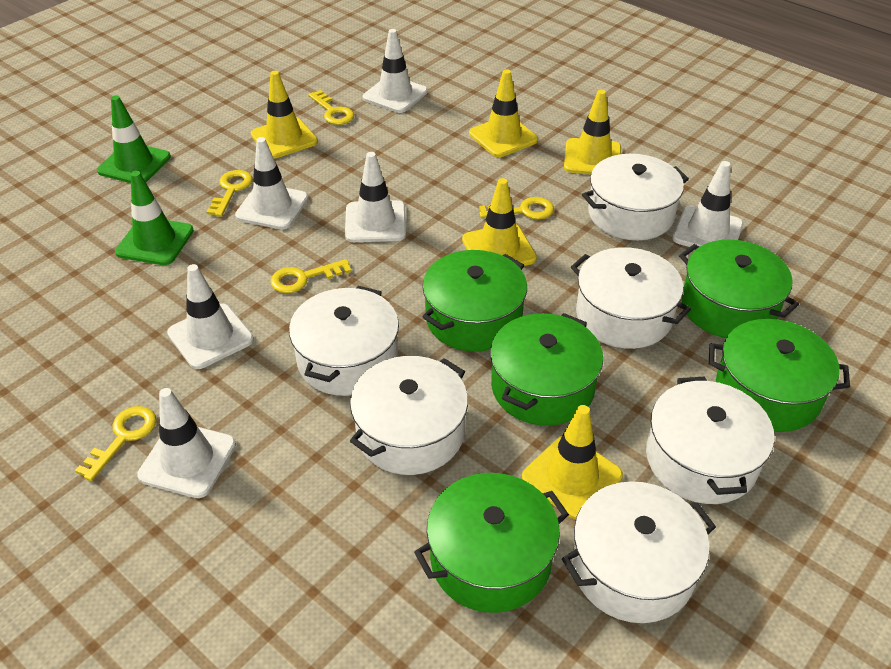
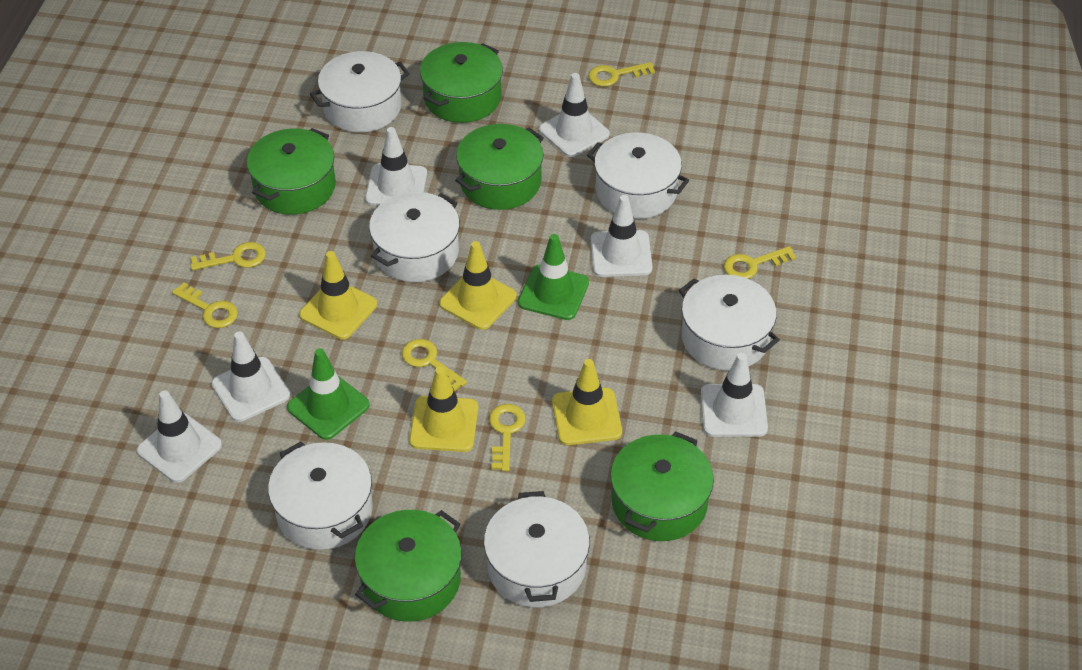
yellow key: [75,406,156,481] [206,170,253,217] [270,259,351,293] [308,90,354,125] [479,197,554,219] = 5 -> [172,282,238,328] [190,242,266,271] [402,339,467,391] [489,404,526,471] [588,62,655,87] [724,246,796,279] = 6
yellow traffic cone: [251,71,318,159] [462,178,537,266] [469,69,538,157] [522,405,623,520] [564,90,621,174] = 5 -> [299,251,377,339] [409,366,479,452] [439,241,517,330] [552,359,622,445] = 4

